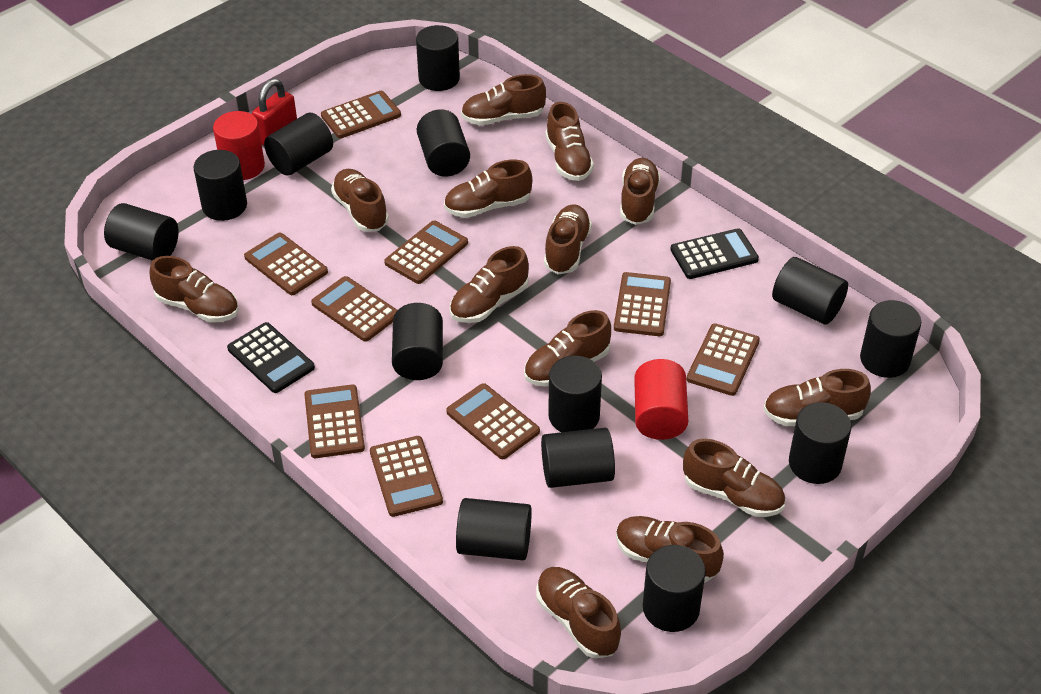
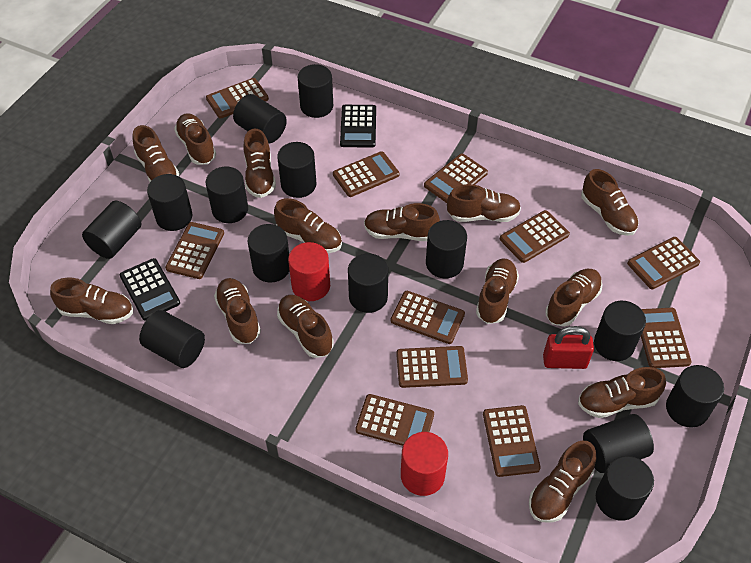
black cylinder: [104,203,179,261] [194,150,247,221] [264,113,333,176] [392,303,443,380] [416,25,460,91] [417,109,470,176] [456,498,532,560] [541,428,615,488] [548,356,602,432] [643,545,706,632] [772,257,848,324] [789,402,851,484] [860,300,921,378] = 13 -> [82,201,142,259] [139,310,205,368] [147,174,192,231] [206,167,248,223] [233,94,287,143] [248,224,290,283] [277,142,317,198] [298,64,333,118] [348,253,388,313] [426,220,467,278] [583,414,654,473] [594,301,646,361] [596,456,654,521] [666,365,724,428] = 14
brown calculator: [244,233,328,295] [304,384,365,458] [311,276,397,342] [321,91,401,139] [370,436,443,517] [384,221,468,284] [446,383,540,459] [614,272,671,336] [686,323,760,396] = 9 -> [165,222,224,279] [206,78,269,118] [333,151,400,197] [355,394,434,446] [391,291,465,344] [396,346,468,388] [424,153,488,203] [483,405,541,477] [500,210,570,263] [627,237,700,289] [641,308,692,368] = 11
brown shoe: [150,256,239,322] [331,169,389,232] [444,159,532,218] [450,246,529,323] [461,74,546,125] [524,310,611,387] [536,567,621,658] [544,205,592,275] [545,102,594,181] [616,516,724,583] [620,158,660,225] [683,439,785,517] [763,369,871,426] = 13 -> [50,277,133,324] [132,125,179,182] [174,113,216,165] [214,278,261,344] [244,129,276,198] [274,198,342,253] [277,295,334,358] [364,203,440,241] [447,184,521,222] [476,259,519,324] [529,441,596,523] [545,269,602,327] [578,367,666,418] [581,169,639,236] = 14

